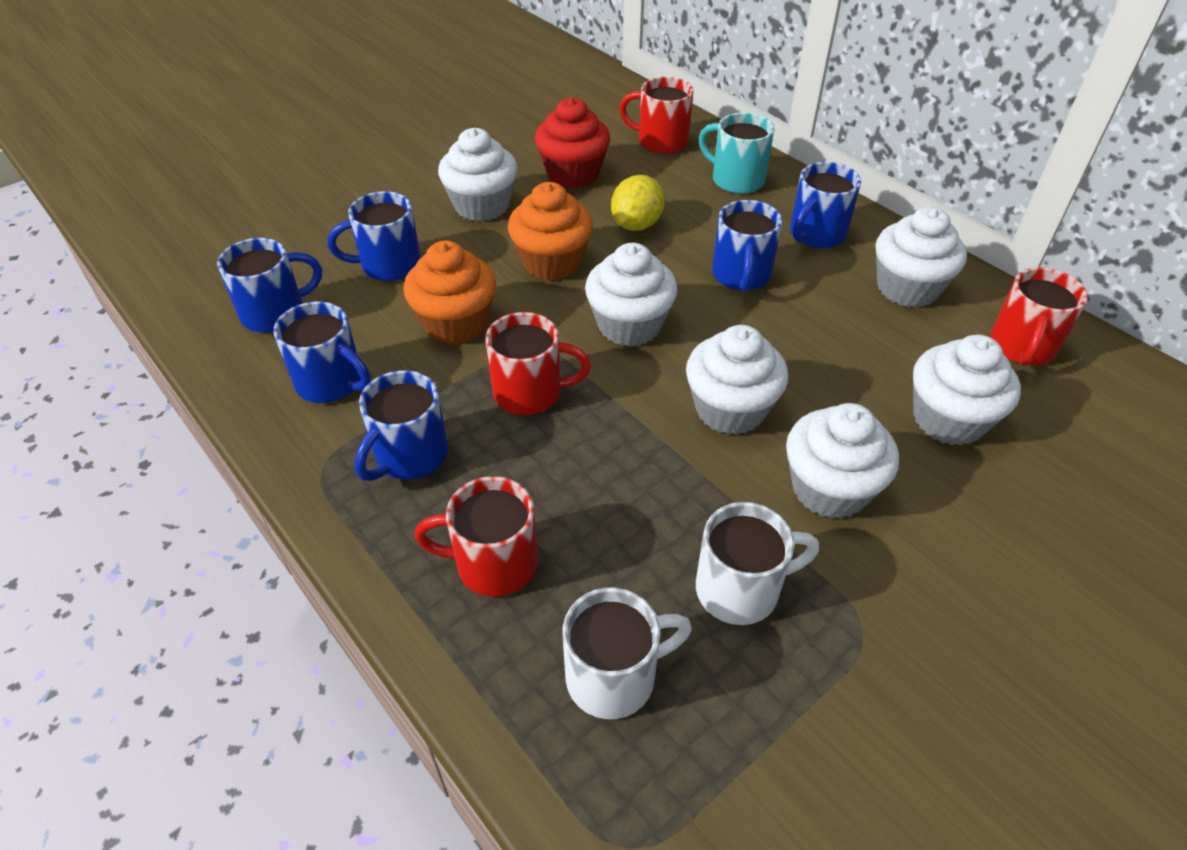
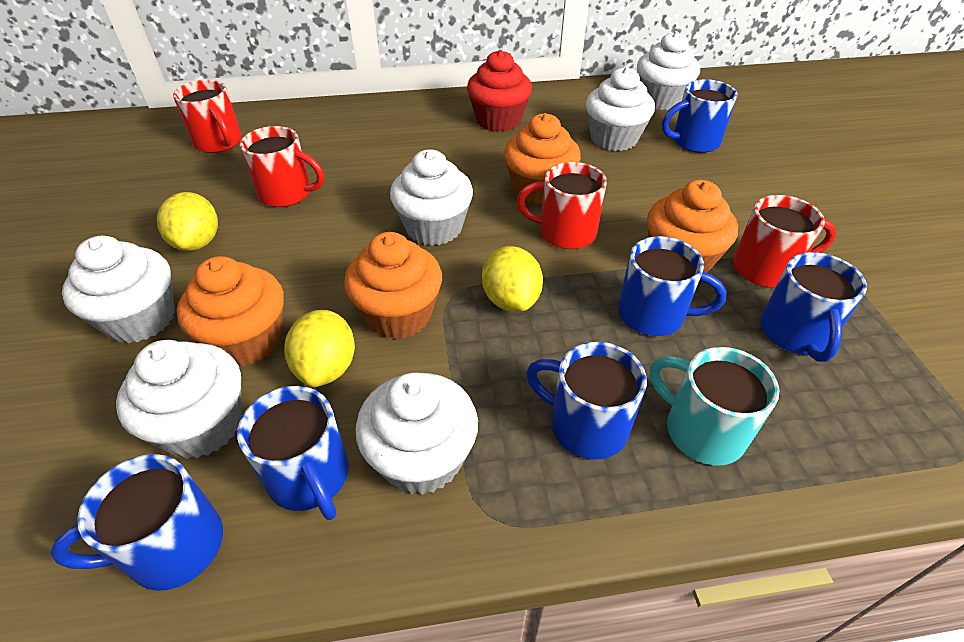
orange cupcake: [403,241,496,344] [508,182,593,281] = 2 -> [177,256,284,366] [344,232,442,339] [504,113,581,204] [647,180,738,273] = 4
white mug: [563,587,692,719] [696,502,819,625] = 2 -> none = 0
yellow lemon: [611,175,665,231] = 1 -> [157,192,218,251] [284,310,355,387] [482,246,543,312] = 3

